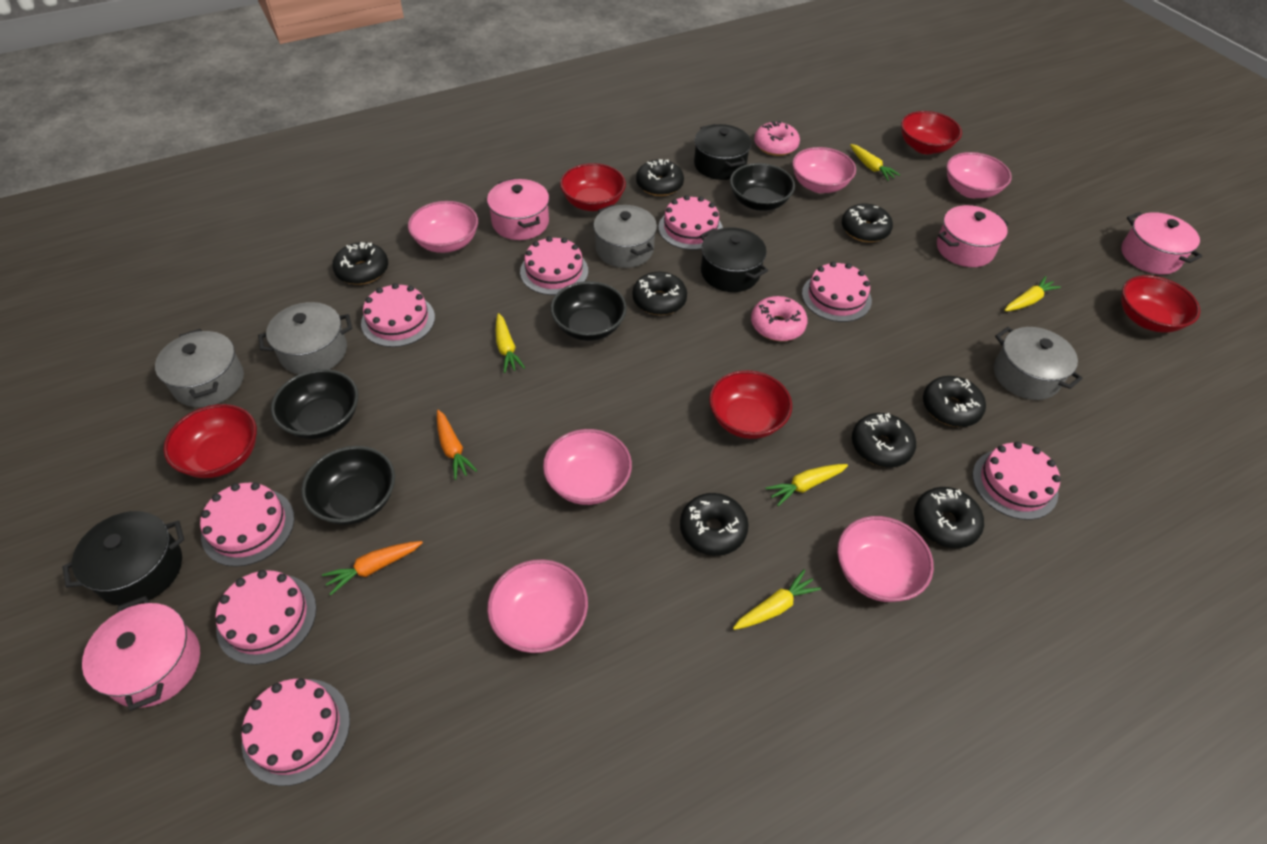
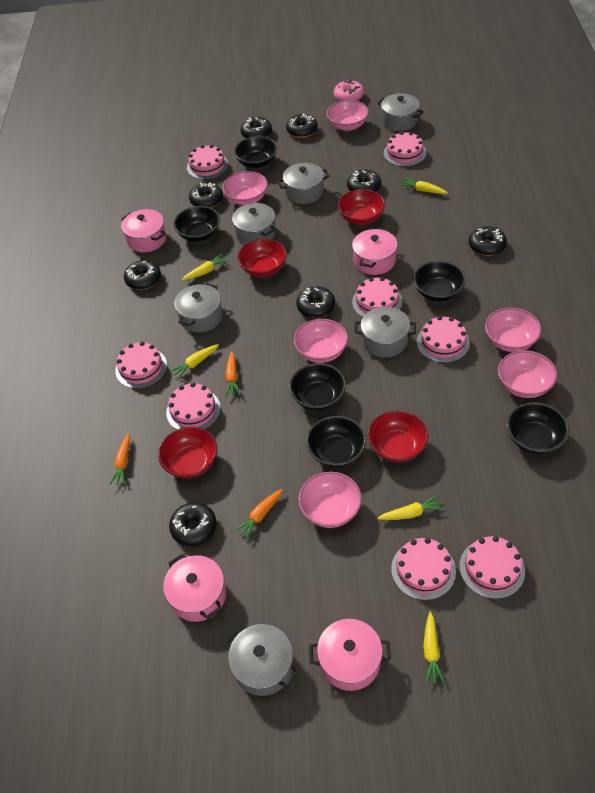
black bowl: [271,369,358,439] [301,446,395,525] [551,281,627,341] [730,163,795,211] = 4 -> [173,206,220,242] [234,136,277,168] [289,363,346,411] [306,416,366,468] [413,261,466,302] [507,402,569,454] = 6
black pot: [62,511,184,605] [694,124,751,180] [700,227,768,292] = 3 -> none = 0
grey pot: [155,329,244,407] [258,302,352,375] [593,205,657,268] [994,327,1083,400] = 4 -> [174,283,223,333] [224,624,299,696] [232,203,276,245] [277,163,330,204] [354,307,416,358] [377,93,424,131] = 6
orange carrot: [322,541,423,595] [437,410,477,480] = 2 -> [109,433,130,485] [225,351,241,396] [234,489,283,540] = 3
pink donut: [751,296,808,341] [754,121,800,156] = 2 -> [333,80,364,101] = 1
red bowl: [163,404,257,478] [560,163,626,211] [709,370,792,439] [901,111,962,154] [1121,275,1200,333] = 5 -> [158,427,217,478] [237,239,287,277] [337,189,385,225] [368,411,428,462] = 4

